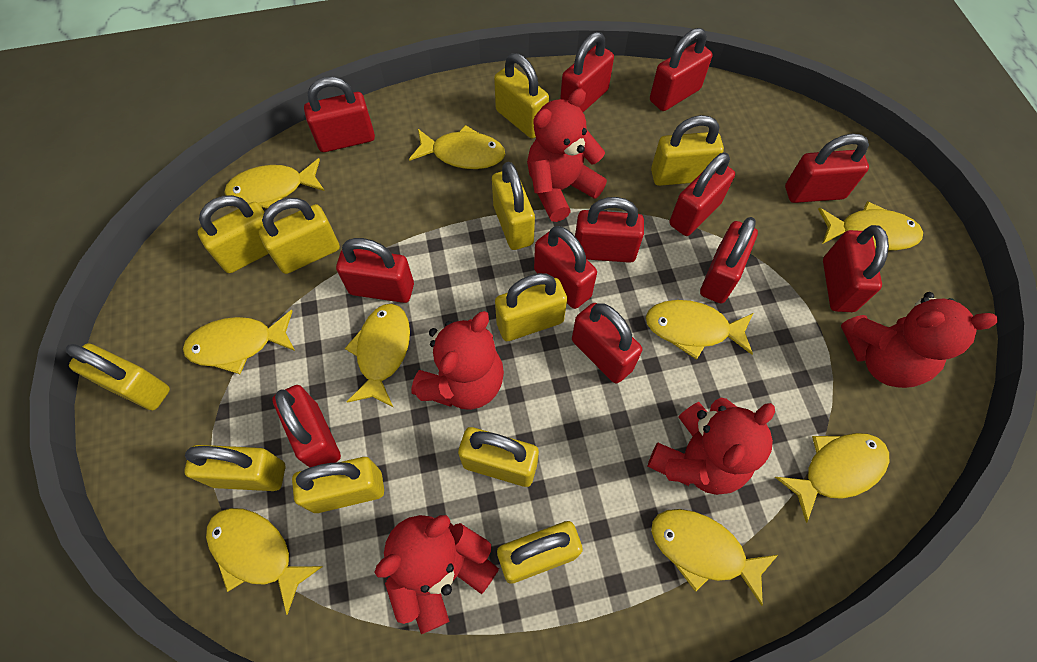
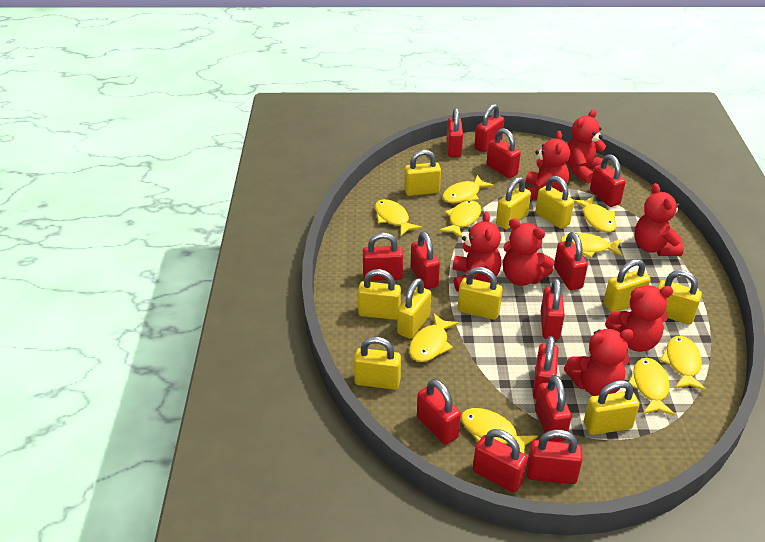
red padlock: [272,385,341,467] [304,76,375,152] [336,238,414,303] [534,226,597,309] [560,32,614,112] [572,303,642,384] [575,197,644,263] [650,28,712,111] [669,153,735,236] [700,217,758,303] [785,134,869,203] [823,225,889,312] = 12 -> [363,233,403,281] [411,232,440,289] [417,379,461,445] [446,108,463,157] [473,429,528,492] [474,104,504,152] [487,128,521,178] [527,429,583,484] [533,336,559,399] [535,375,572,442] [541,278,565,340] [554,232,588,290] [590,154,626,207] = 13
red teddy bear: [374,515,499,634] [411,311,504,410] [527,89,607,222] [648,398,775,495] [841,292,998,388] = 5 -> [453,212,501,292] [503,218,554,286] [526,131,570,200] [564,329,634,396] [566,109,608,184] [605,285,673,352] [634,183,684,256] = 7
yellow padlock: [66,343,170,410] [184,445,285,491] [197,195,269,273] [259,198,340,274] [292,457,384,513] [458,427,539,487] [492,162,535,250] [494,53,549,139] [495,273,567,341] [497,521,583,584] [651,115,724,186] = 11 -> [354,337,401,390] [358,269,401,320] [397,278,431,339] [404,150,441,196] [458,267,503,320] [496,177,531,230] [535,176,574,229] [584,380,639,435] [604,259,651,312] [657,270,702,325] = 10

